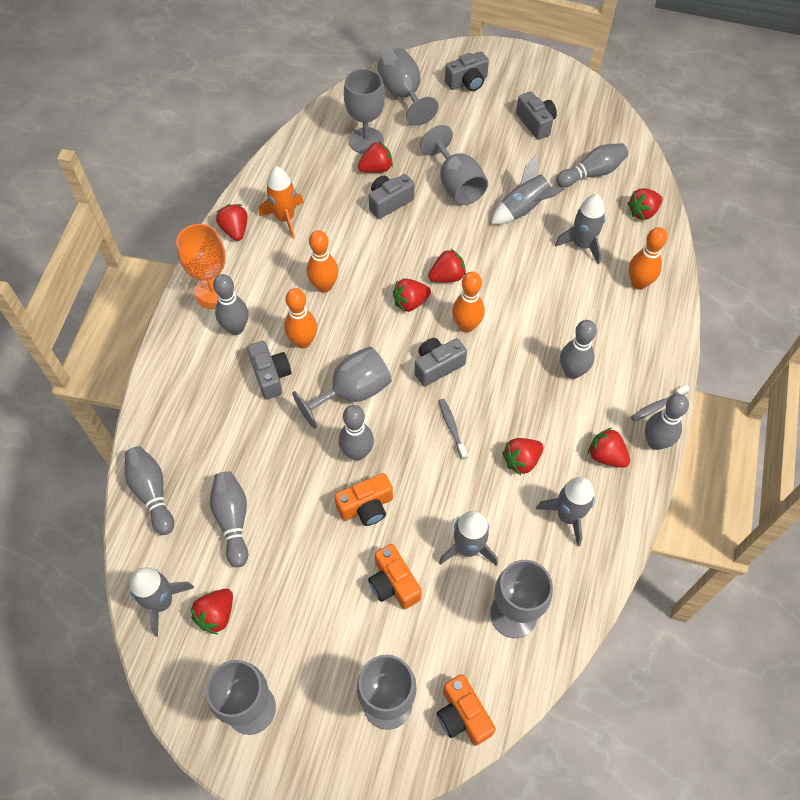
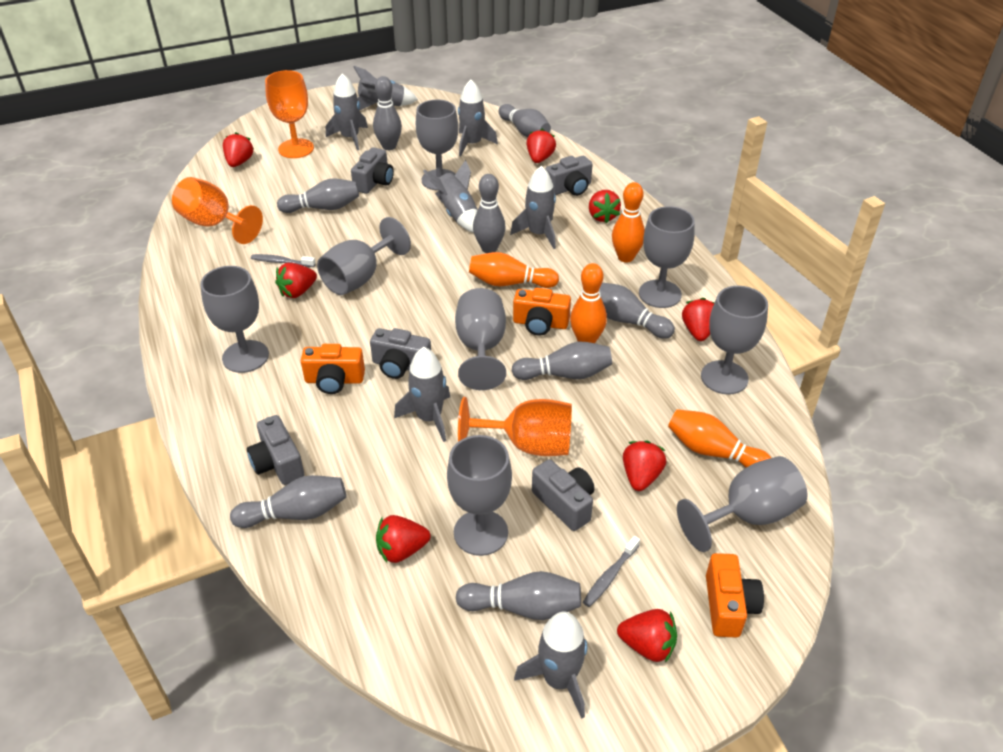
grey bowling pin: [125,446,174,535] [210,471,248,567] [213,274,248,335] [339,405,374,461] [556,143,628,187] [560,320,597,379] [645,394,689,450] = 7 -> [230,475,346,528] [277,178,359,213] [373,76,402,150] [456,571,581,620] [473,174,506,253] [499,104,551,137] [512,342,612,380] [600,283,675,339] = 8
grey goblet: [206,660,276,735] [292,346,392,429] [344,69,385,154] [357,655,417,730] [377,48,439,126] [420,125,488,205] [490,560,553,638] = 7 -> [200,266,269,373] [317,217,411,295] [416,100,459,191] [447,435,512,556] [455,288,506,390] [639,206,695,308] [677,456,808,552] [701,286,768,395] = 8
grey rocket: [129,567,194,637] [439,511,498,566] [491,155,565,224] [536,477,595,546] [555,194,605,264] = 5 -> [326,73,368,150] [353,66,418,110] [394,347,450,442] [423,160,478,233] [458,80,498,157] [510,166,556,249] [514,612,587,719] = 7
orange goblet: [176,224,234,309] = 1 -> [172,177,263,244] [265,70,314,158] [458,397,572,456] = 3
orange rocket: [259,166,304,239] = 1 -> none = 0

